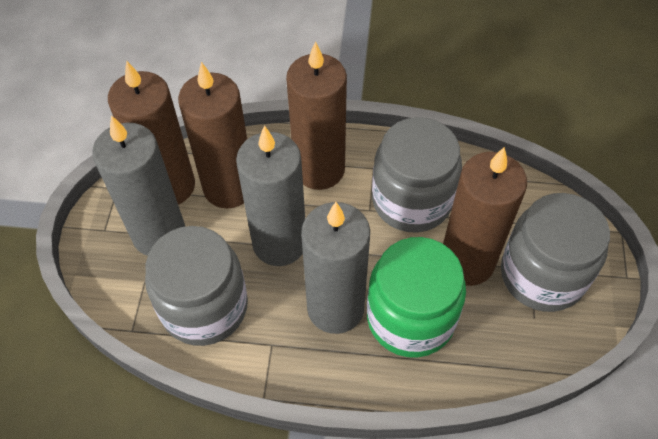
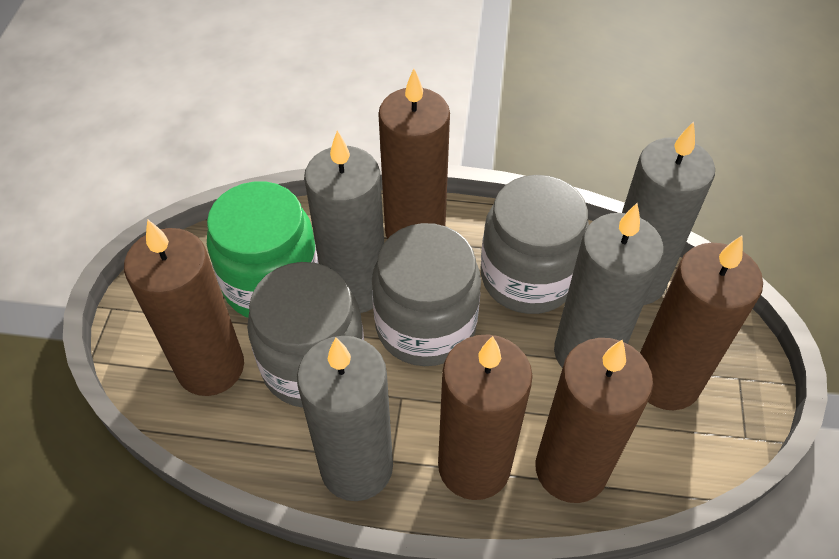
brown candle: [108,60,195,205] [178,62,247,209] [286,41,347,190] [443,147,527,286] = 4 -> [124,219,244,396] [378,69,450,239] [438,334,532,500] [535,338,653,503] [640,235,763,410] = 5
grey candle: [92,115,185,256] [236,125,305,266] [301,202,370,334] = 3 -> [297,336,393,501] [304,130,384,313] [554,203,664,368] [622,121,715,305] = 4

